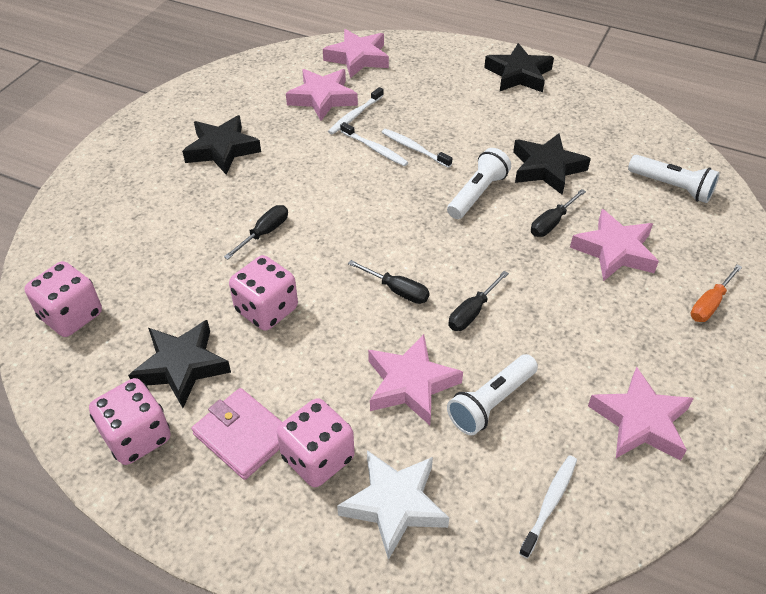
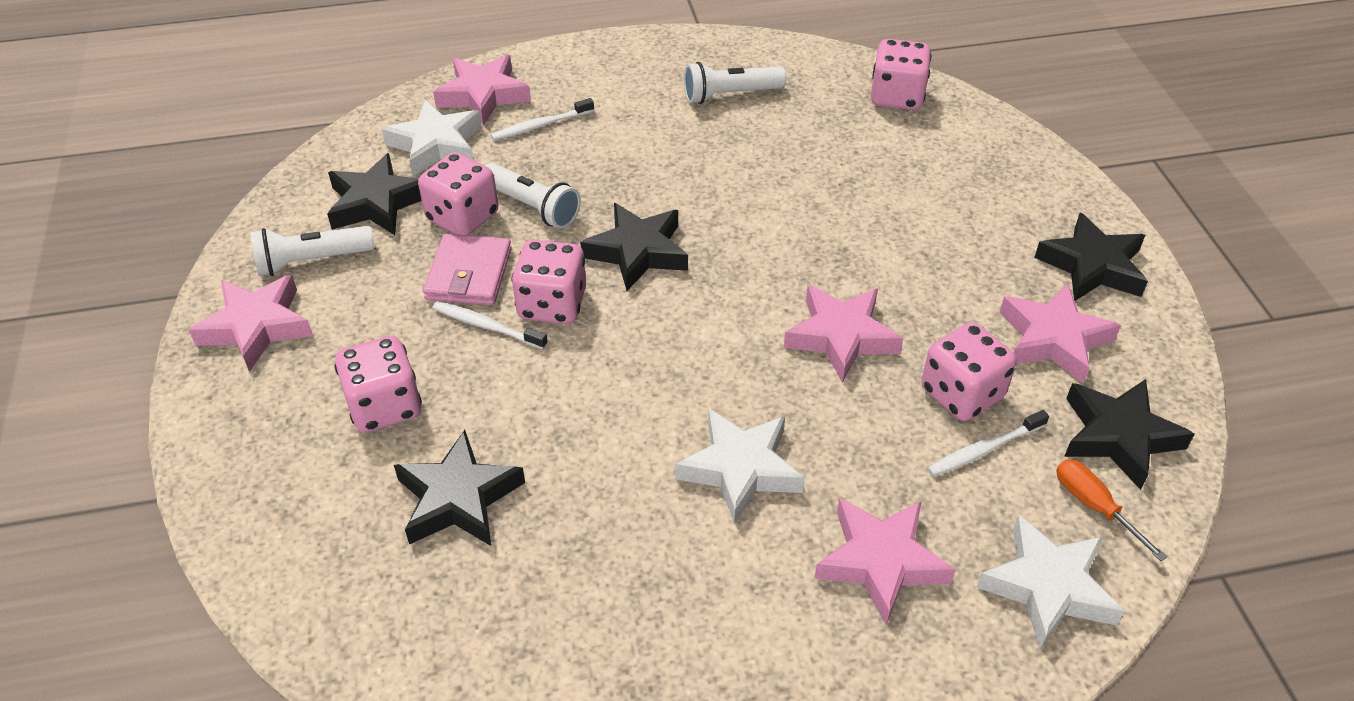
black screwdriver: [224,205,288,259] [348,260,430,304] [449,271,509,331] [531,189,586,237] = 4 -> none = 0
black star: [128,320,231,408] [182,115,261,175] [484,43,554,92] [513,133,591,195] = 4 -> [327,153,422,235] [394,430,525,546] [580,203,688,291] [1034,213,1148,301] [1064,379,1194,490] = 5
pink dice: [24,261,102,337] [89,378,171,465] [229,255,298,331] [277,398,355,487] = 4 -> [335,336,422,433] [418,152,498,235] [511,240,586,324] [871,39,932,110] [921,322,1017,421] = 5
white star: [337,450,449,560] = 1 -> [382,100,482,176] [675,409,805,524] [976,515,1125,649] = 3
white toothbrush: [328,87,384,135] [340,122,408,166] [382,129,452,168] [519,455,577,558] = 4 -> [432,301,548,349] [491,98,594,141] [927,410,1049,476] = 3

